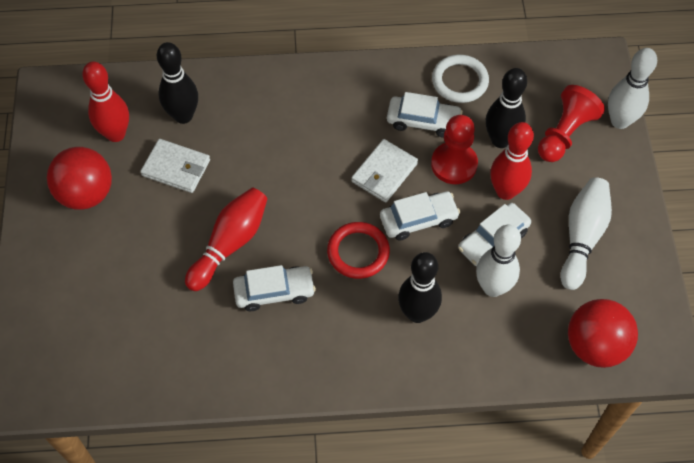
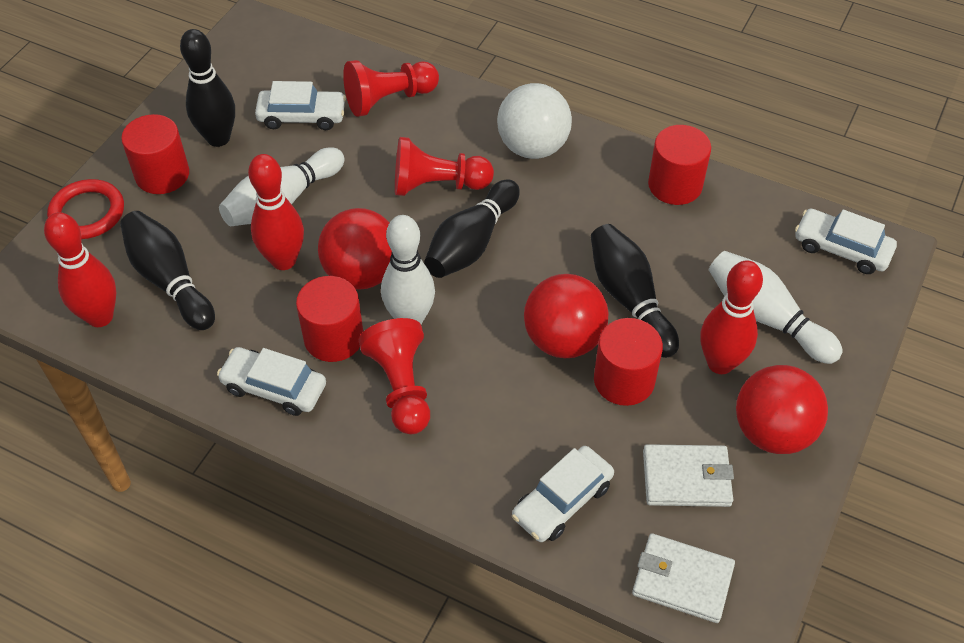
black bowling pin: [157,42,198,124] [398,252,442,323] [486,68,527,148] = 3 -> [120,211,215,330] [180,29,235,147] [424,180,520,278] [591,224,679,358] = 4
red ball: [47,147,112,210] [568,299,638,368] = 2 -> [318,208,392,290] [524,274,609,358] [736,365,828,454] = 3
red cylinder: none = 0 -> [121,114,189,194] [296,276,363,362] [594,318,663,406] [648,125,711,205] = 4
red pawn: [431,115,478,184] [538,85,605,162] = 2 -> [343,60,439,117] [359,318,430,434] [395,137,494,196] = 3
white ball: none = 0 -> [497,83,572,159] = 1
white ring: [432,55,489,103] = 1 -> none = 0

